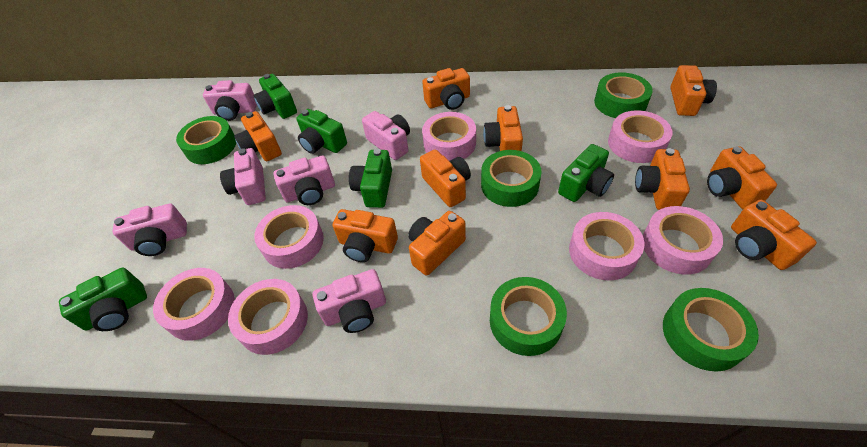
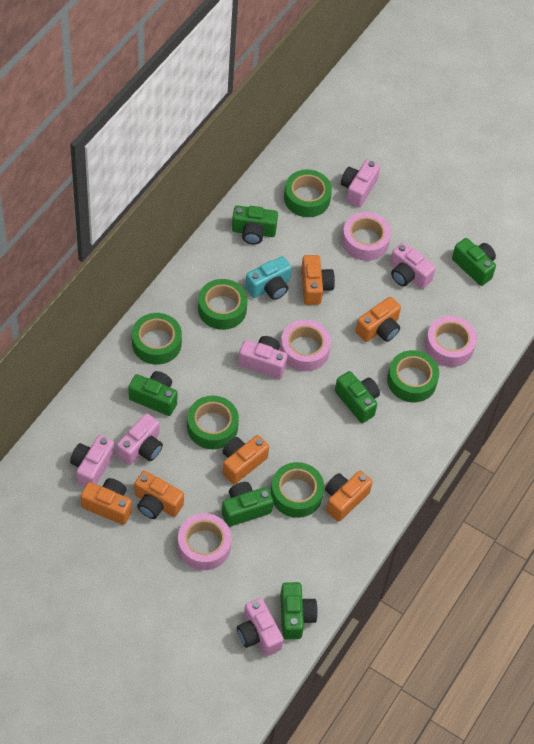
green camera: [59,268,147,331] [253,74,297,119] [296,109,347,154] [349,149,392,208] [558,144,614,202] = 5 -> [128,371,177,416] [222,482,273,527] [232,206,278,245] [280,582,318,639] [335,371,380,423] [452,238,496,286] = 6
green tape: [176,116,236,164] [481,150,542,207] [490,277,567,356] [594,72,653,118] [663,288,759,372] = 5 -> [132,313,182,365] [187,396,239,449] [198,279,248,330] [271,462,324,518] [284,169,332,217] [387,350,439,402] = 6
orange camera: [234,111,282,161] [332,209,398,262] [408,211,466,276] [420,150,471,207] [422,68,470,110] [483,105,523,151] [635,148,690,210] [670,65,717,116] [707,146,777,209] [731,200,817,270] = 10 -> [80,478,132,525] [134,471,184,519] [222,435,269,485] [301,255,335,305] [325,471,372,522] [356,297,401,342] = 6
pink tape: [153,268,235,341] [228,279,308,355] [254,205,324,269] [422,112,476,161] [569,212,644,281] [608,110,673,163] [643,206,723,275] = 7 -> [178,513,232,570] [280,320,331,371] [342,212,391,261] [425,316,477,367] = 4
turquoise camera: none = 0 -> [245,256,292,300] = 1

